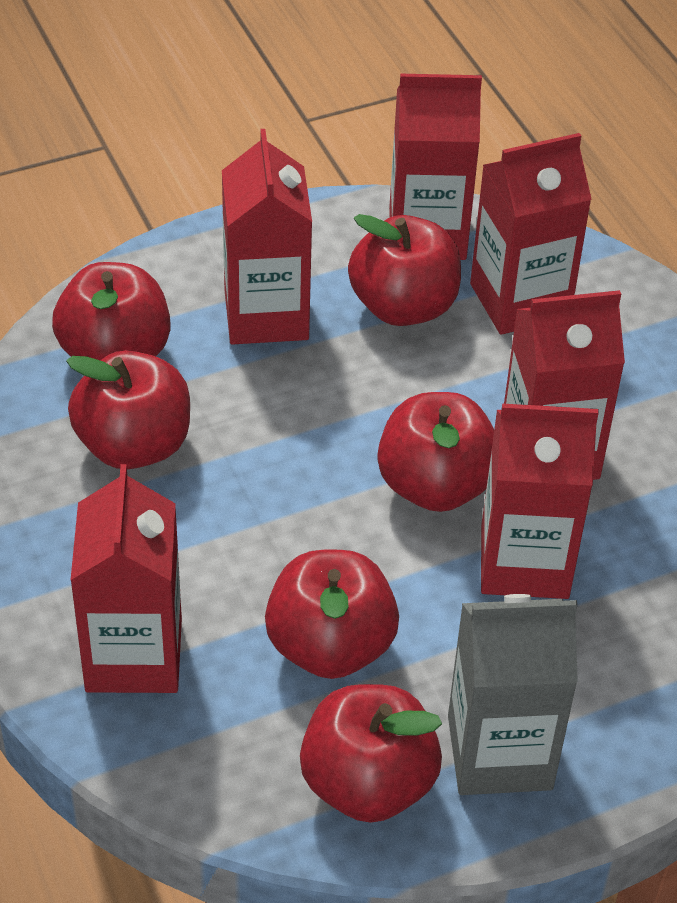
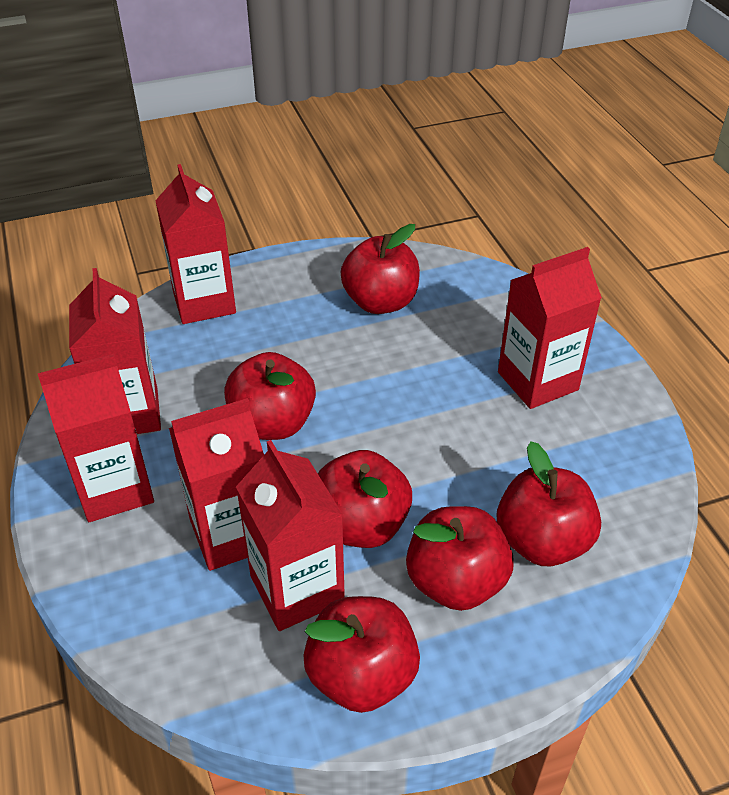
grey carton: [448,594,578,795] = 1 -> none = 0

